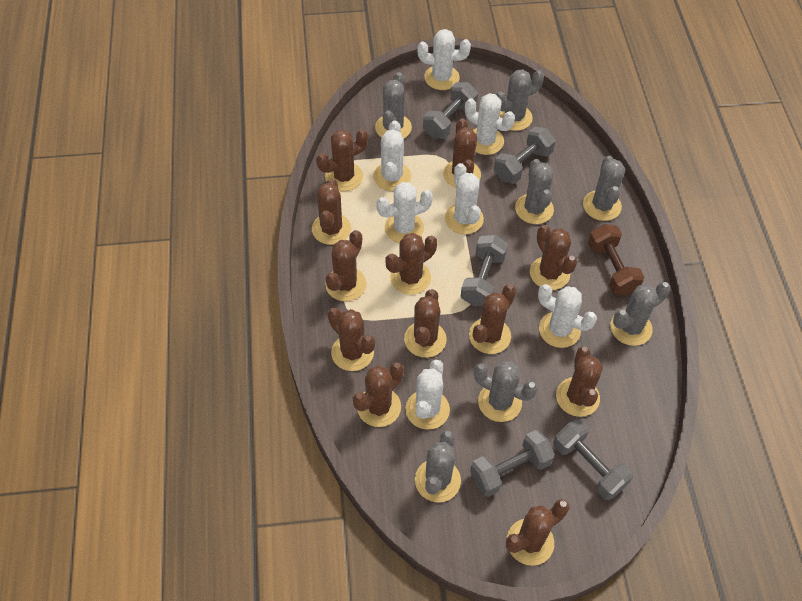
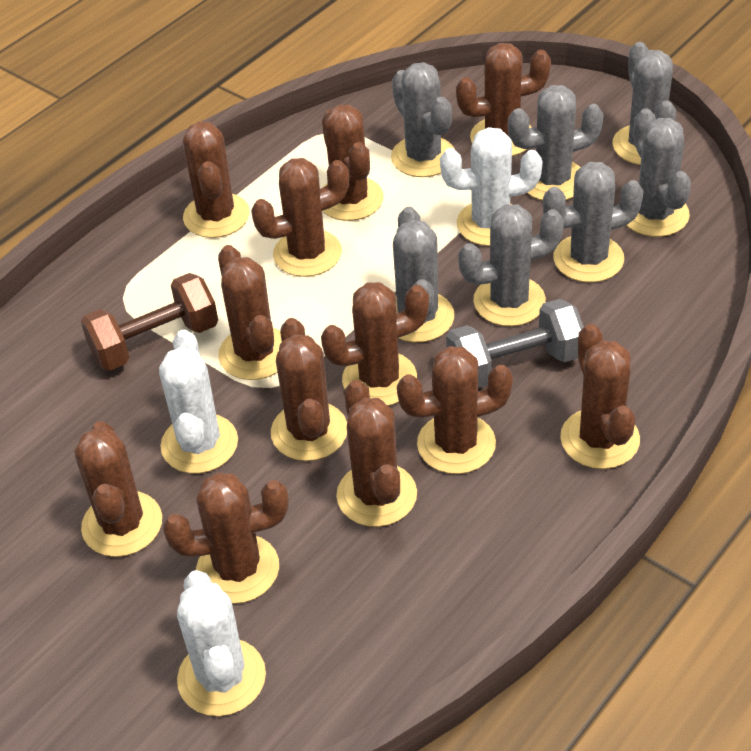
grey dumbbell: [423,82,478,139] [461,234,508,306] [470,430,555,497] [494,126,556,184] [553,419,633,500] = 5 -> [446,299,584,388] = 1
white cactus: [373,120,411,191] [376,182,433,243] [406,360,450,430] [417,29,471,90] [445,163,484,234] [465,93,515,155] [538,284,597,348] = 7 -> [159,330,238,473] [177,570,266,716] [440,127,542,246] = 3

